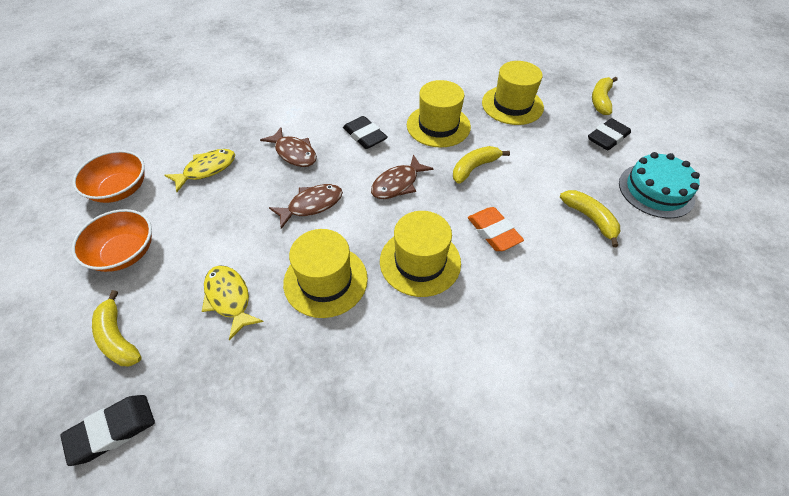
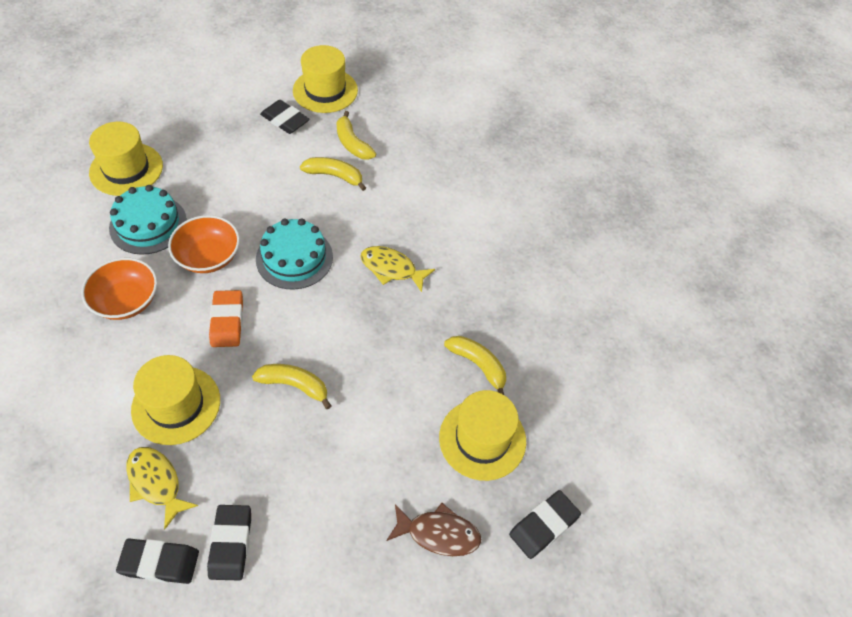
black eraser: [60,395,155,466] [343,116,388,149] [588,118,631,151] = 3 -> [116,539,199,584] [207,505,251,581] [260,100,310,134] [509,490,581,559] = 4
brown fish: [260,127,317,167] [269,184,343,229] [371,155,434,199] = 3 -> [386,503,481,556] = 1
turquoise cake: [619,152,700,218] = 1 -> [109,185,187,255] [256,218,333,290] = 2

